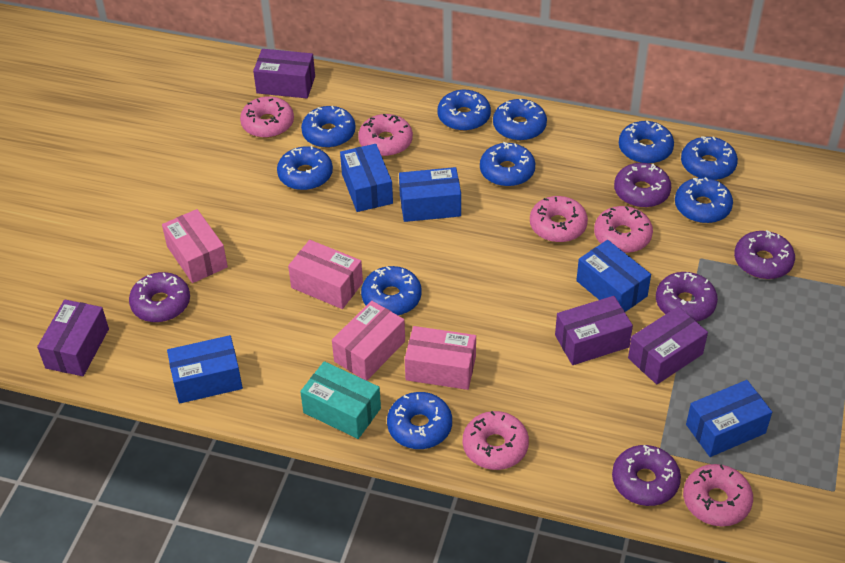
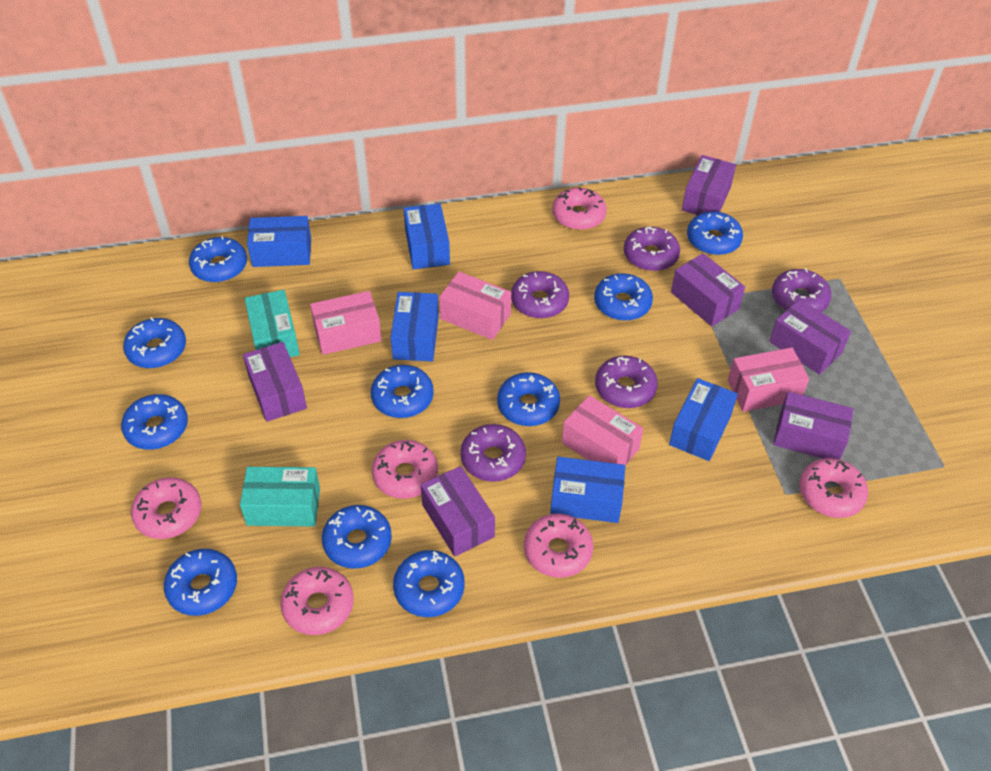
purple box: [37,300,109,376] [253,49,315,98] [555,296,633,365] [628,307,708,385] = 4 -> [243,342,307,422] [421,466,495,557] [671,253,745,327] [682,155,736,215] [769,299,851,375] [773,391,854,460] = 6
turquoise box: [300,361,381,439] = 1 -> [240,467,320,526] [244,290,300,357] = 2

